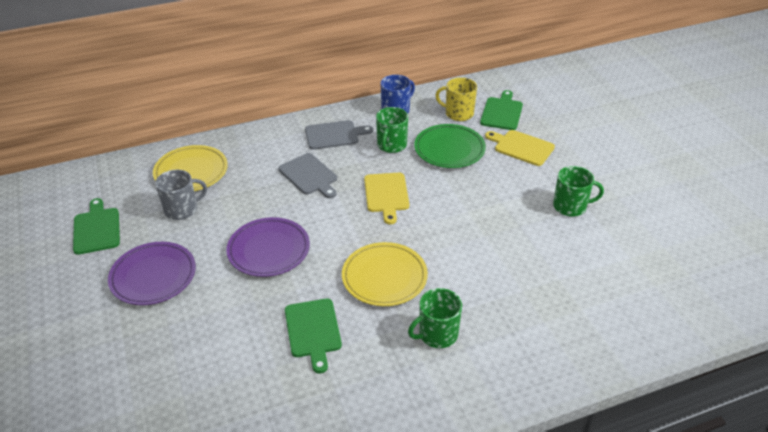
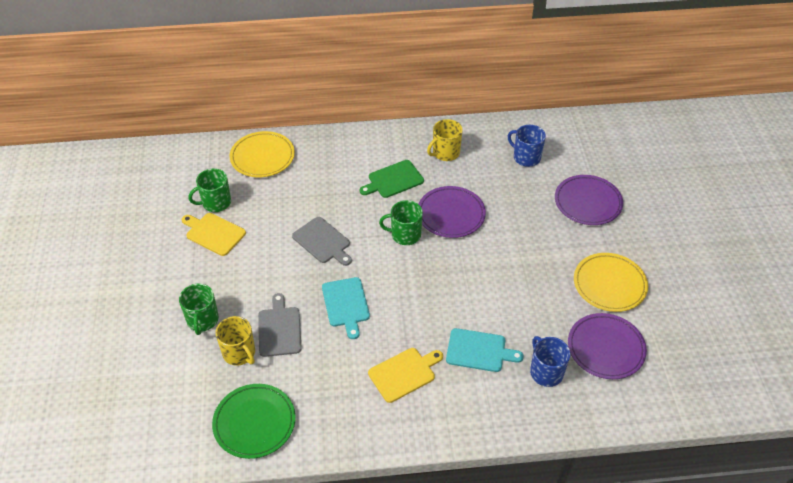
blue mug: [381,75,415,114] = 1 -> [508,125,546,167] [530,336,570,387] = 2
green cutting board: [73,198,120,255] [285,298,342,373] [480,90,523,130] = 3 -> [360,160,424,198] = 1
grey mug: [155,170,207,220] = 1 -> none = 0
purple plate: [108,242,196,305] [226,217,310,277] = 2 -> [419,186,486,238] [555,175,623,225] [568,313,647,379] = 3
turquoise cutting board: none = 0 -> [322,277,370,339] [446,328,524,372] = 2
yellow mug: [435,77,477,121] = 1 -> [216,316,255,366] [427,119,463,161] = 2

